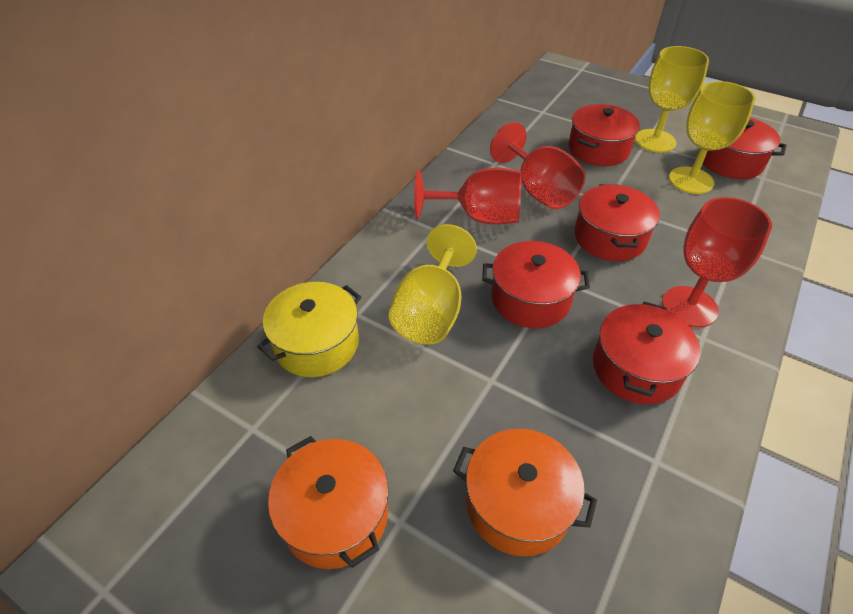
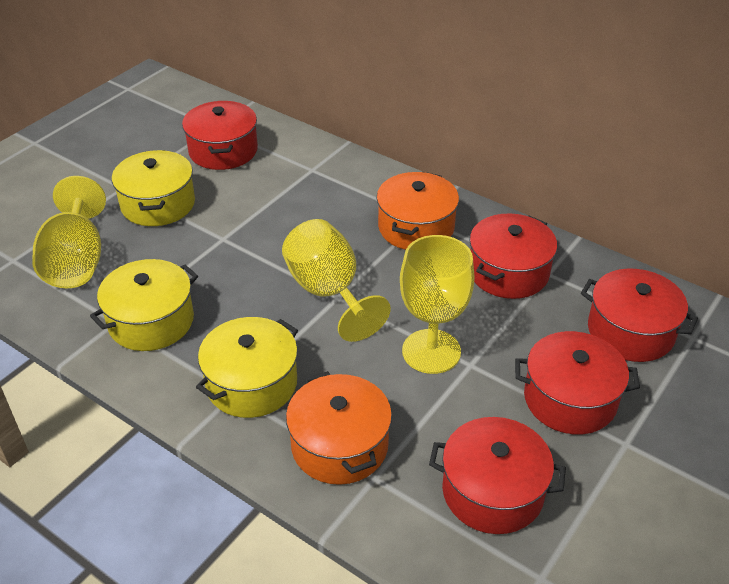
red goblet: [414,168,522,225] [490,122,586,209] [662,197,772,328] = 3 -> none = 0
yellow pot: [257,282,361,377] = 1 -> [90,259,198,351] [112,150,195,226] [196,317,298,418] = 3

